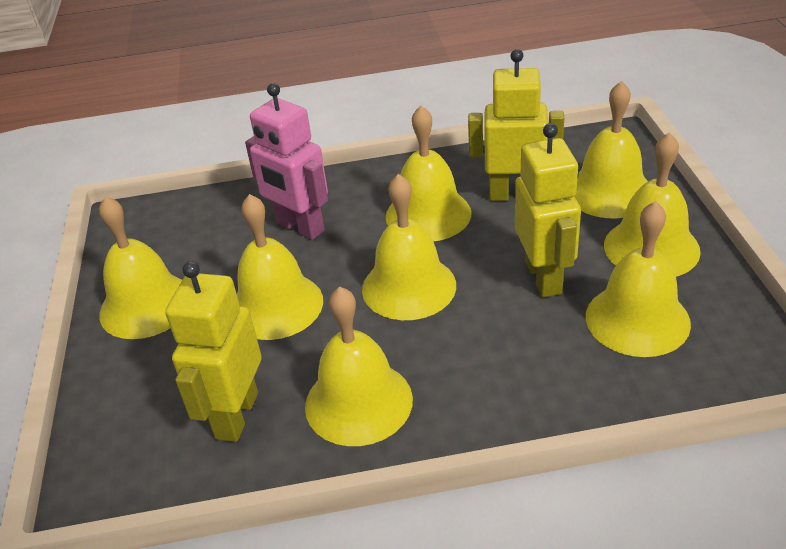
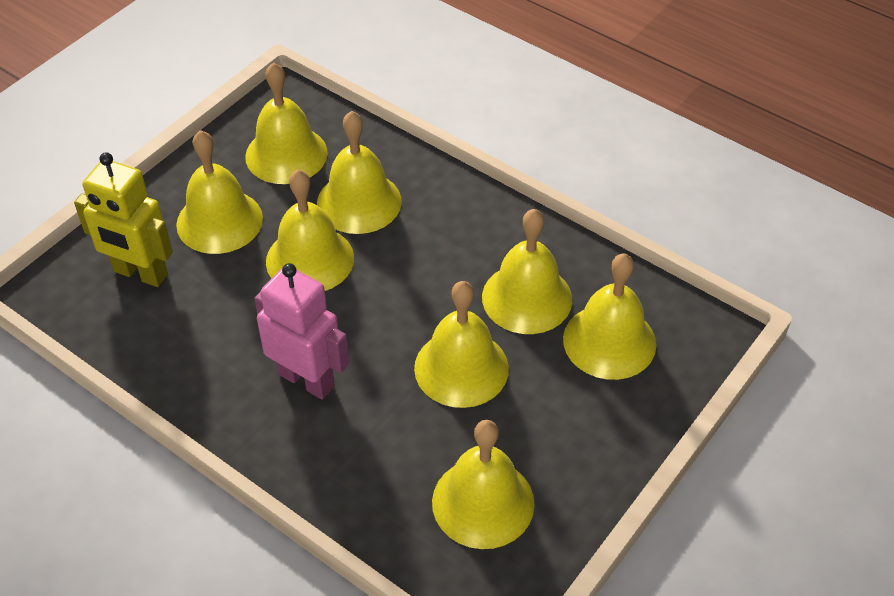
yellow robot: [165,261,262,442] [468,49,564,201] [515,123,581,297] = 3 -> [74,152,173,287] = 1

